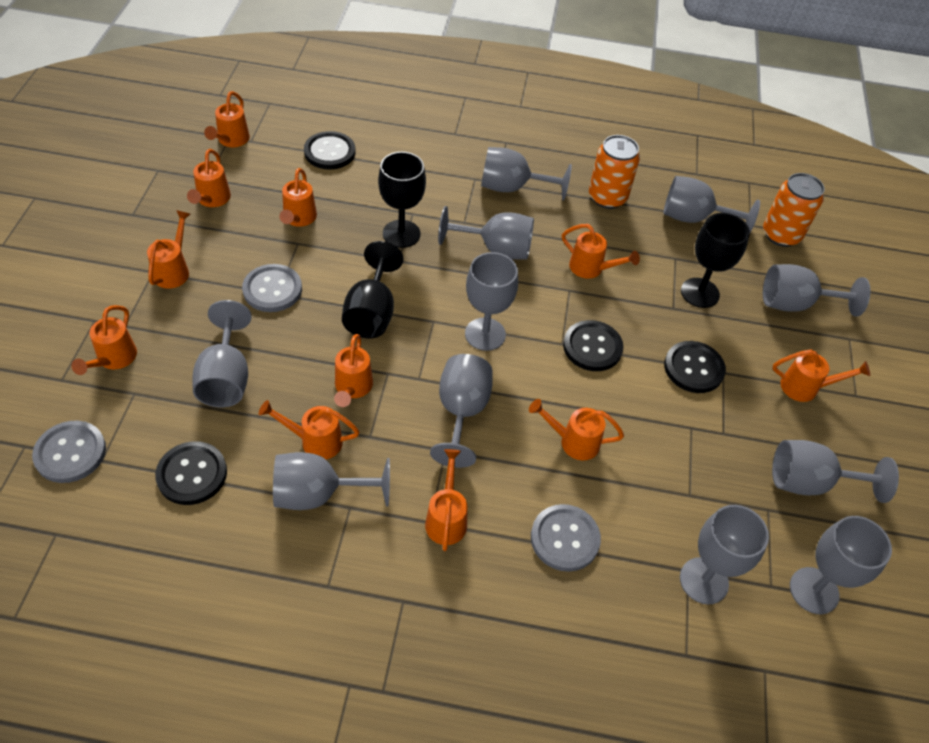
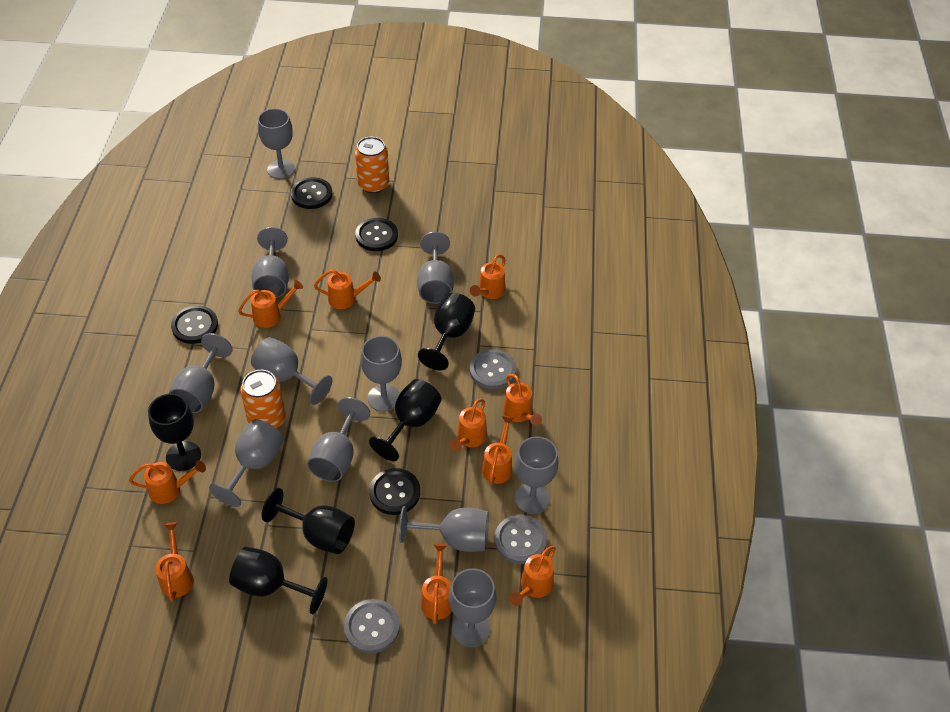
black goblet: [342,241,403,338] [378,152,426,248] [681,213,750,308] = 3 -> [148,394,201,471] [229,547,328,614] [262,488,355,554] [369,379,441,461] [418,293,475,370] = 5
orange watering can: [71,305,137,375] [147,210,191,289] [187,149,231,207] [204,91,250,147] [259,400,359,459] [279,168,317,227] [334,334,373,407] [425,449,467,551] [529,399,624,461] [562,224,640,279] [773,349,870,402] = 11 -> [129,460,206,504] [155,522,194,601] [238,280,303,328] [314,269,381,309] [421,543,452,624] [450,398,487,452] [470,254,505,299] [482,416,514,484] [503,374,542,426] [510,546,556,606] = 10

